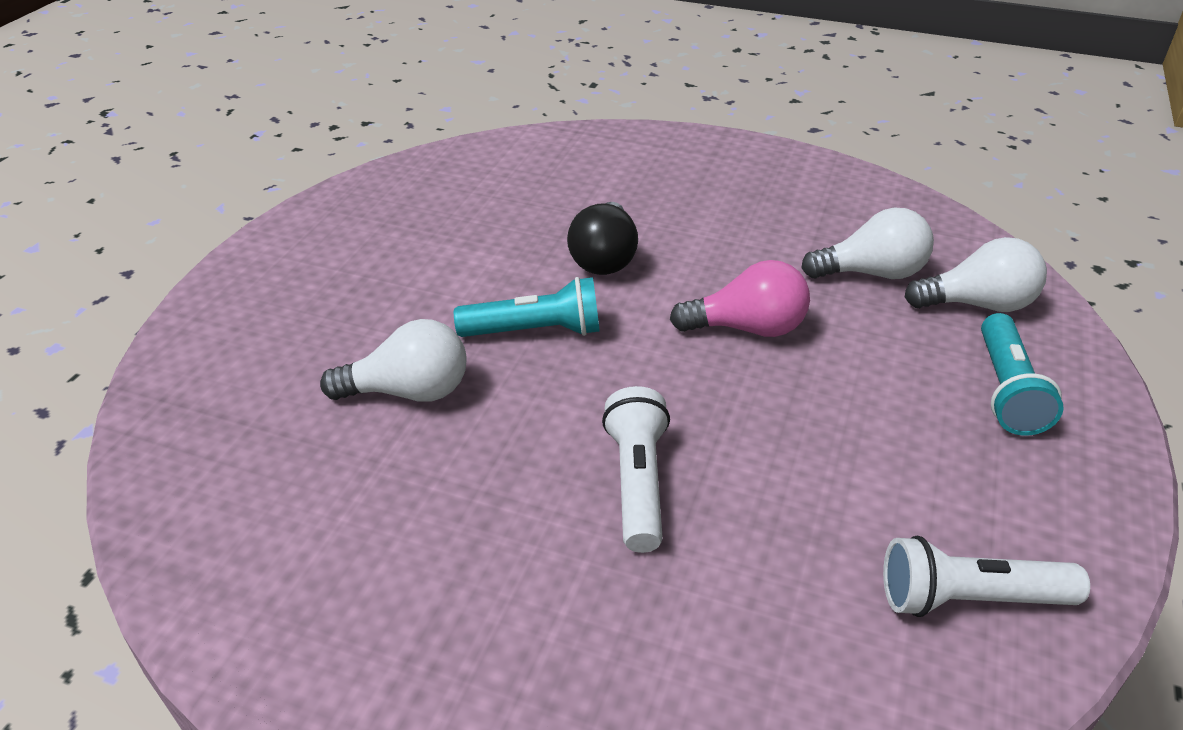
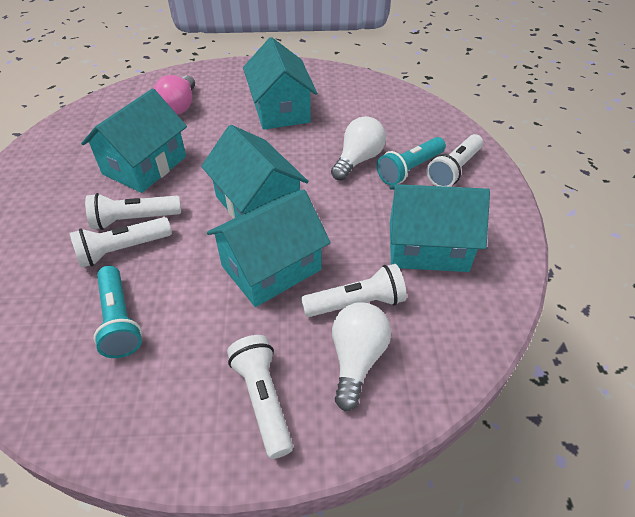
black light bulb: [567,202,638,275] = 1 -> none = 0
turquoise house: none = 0 -> [81,88,187,193] [201,125,308,219] [207,189,331,307] [243,37,317,130] [390,184,490,272] = 5
white flashlight: [602,386,670,553] [883,536,1090,617] = 2 -> [70,217,172,268] [85,193,181,230] [227,335,293,459] [301,264,407,317] [427,134,483,187] = 5
white light bulb: [320,319,467,402] [801,208,934,279] [905,237,1047,312] = 3 -> [331,116,386,180] [332,302,391,411] = 2

